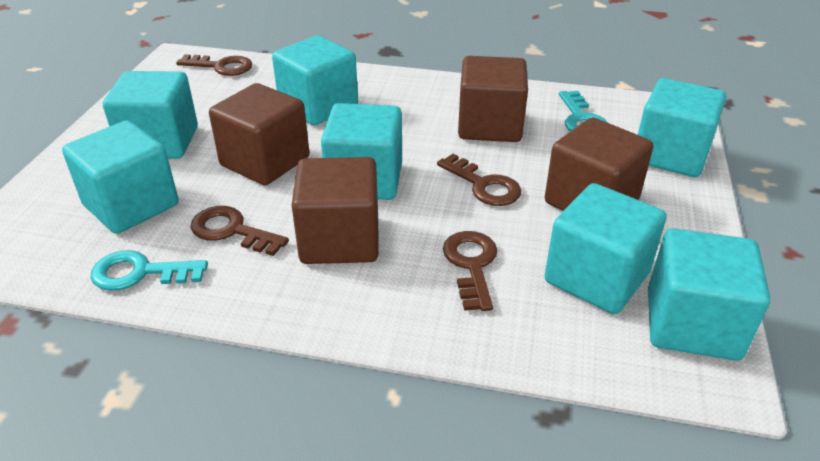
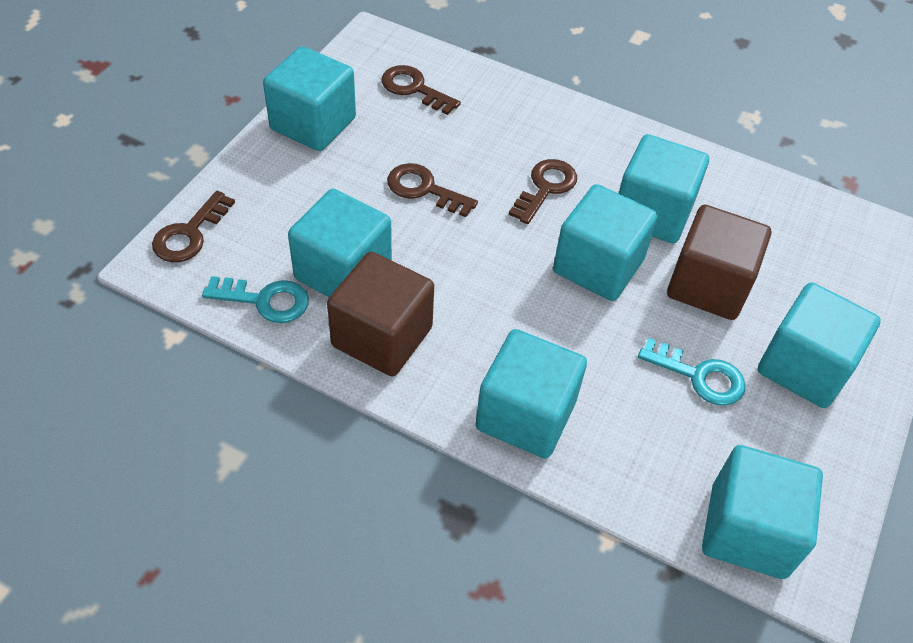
brown cube: [209,83,309,185] [292,157,379,264] [458,56,528,142] [545,117,653,211] = 4 -> [327,252,434,376] [667,205,771,320] = 2

